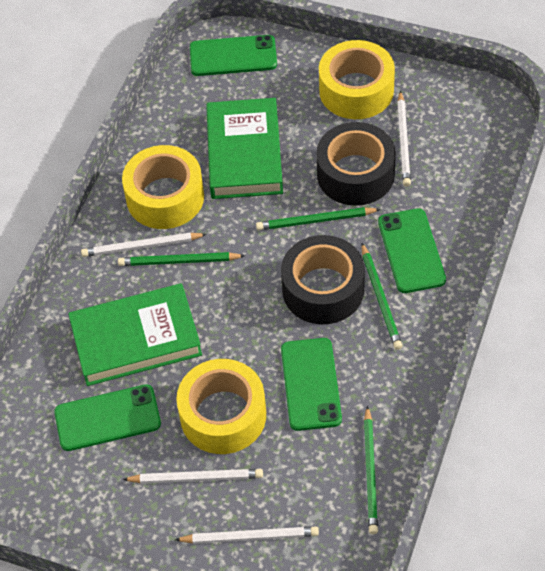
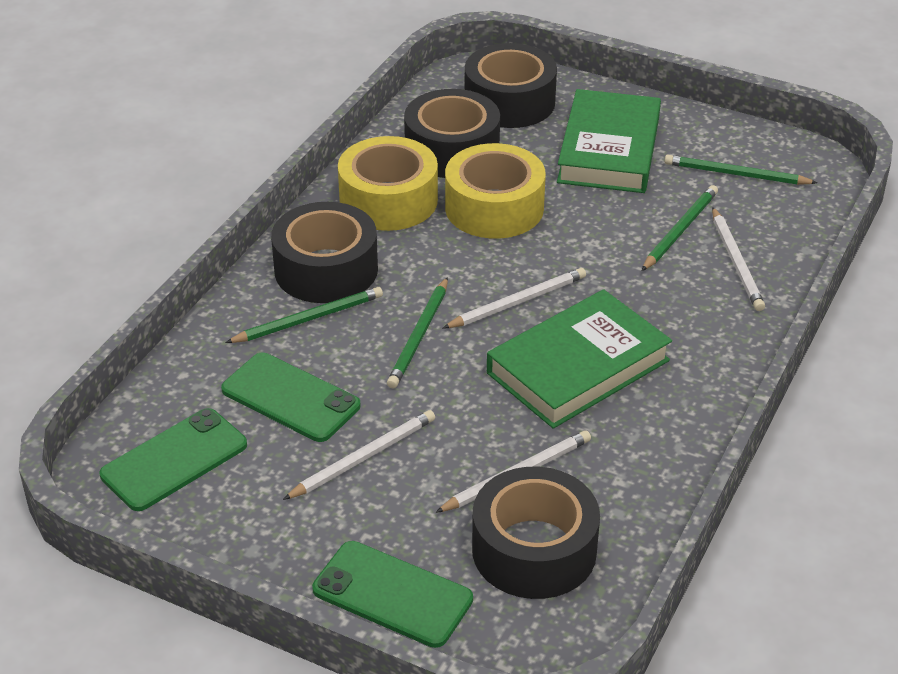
black tape: [281,235,365,324] [316,122,396,206] = 2 -> [271,202,378,303] [404,89,500,178] [465,43,557,128] [472,467,600,599] = 4
green phone: [54,384,161,451] [190,35,277,76] [281,338,342,431] [378,208,446,293] = 4 -> [100,408,247,511] [221,352,360,442] [312,541,473,648] = 3
yellow tape: [122,145,204,229] [176,359,266,454] [319,40,395,119] = 3 -> [338,136,438,231] [445,143,546,239] = 2

